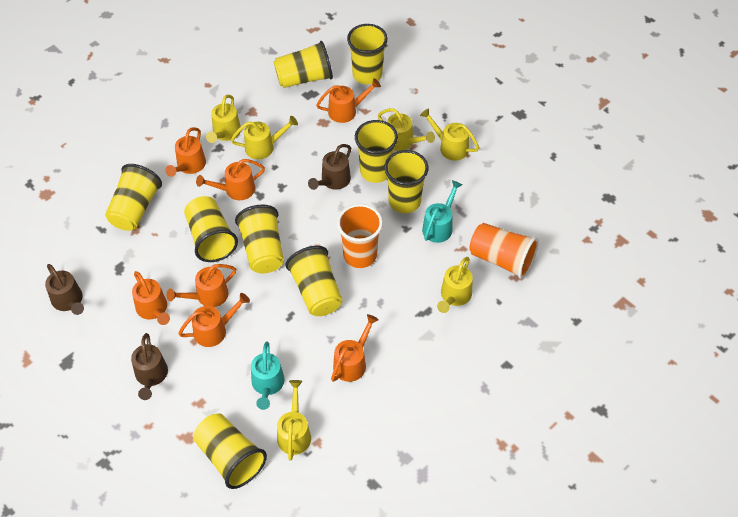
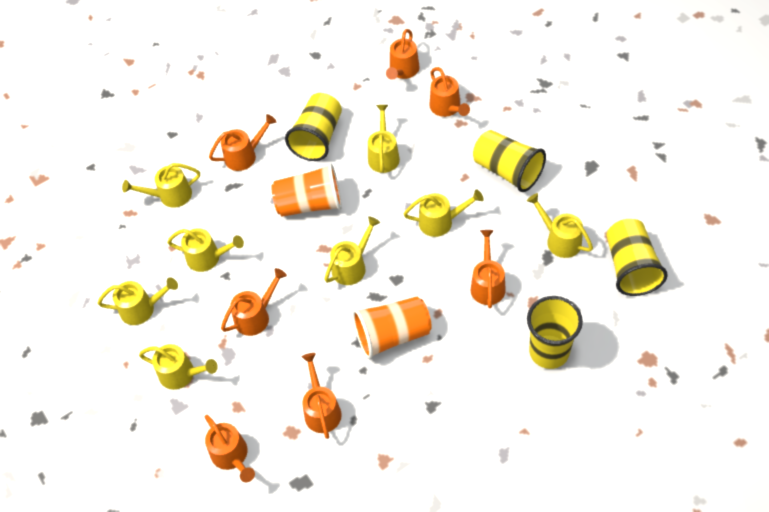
brown watering can: [45,264,84,315] [131,333,168,400] [308,144,351,190] = 3 -> none = 0
turquoise watering can: [251,341,285,410] [422,180,463,243] = 2 -> none = 0
yellow cup: [105,164,162,231] [184,196,238,262] [193,413,267,489] [235,205,284,273] [273,41,333,88] [286,246,342,316] [347,24,388,84] [355,120,398,183] [384,150,429,213] = 9 -> [285,93,342,161] [473,130,546,192] [527,296,583,369] [606,219,668,296] = 4
yellow watering can: [206,95,241,143] [231,116,298,159] [277,380,311,461] [378,108,435,151] [420,108,479,160] [437,257,473,313] = 6 -> [98,277,178,325] [122,163,200,208] [139,344,218,390] [167,228,244,272] [324,216,380,285] [368,105,400,173] [404,190,483,237] [527,193,593,258] = 8

